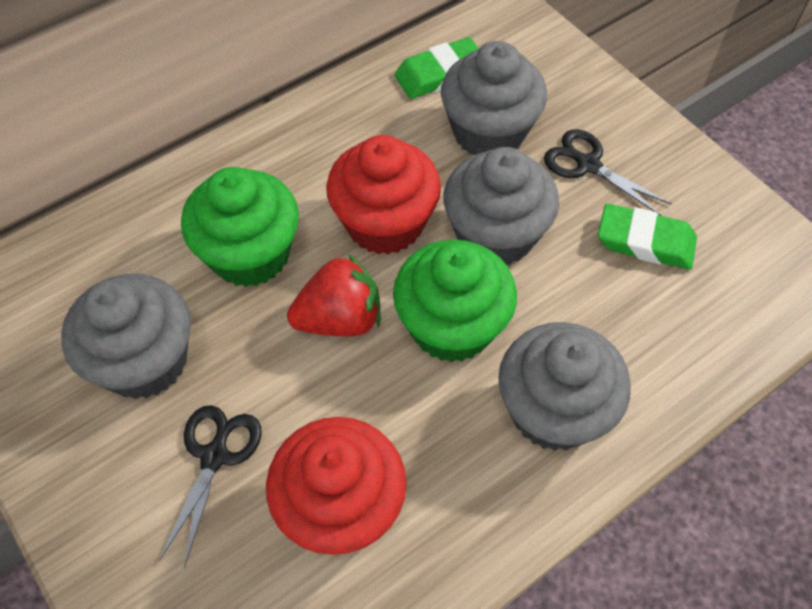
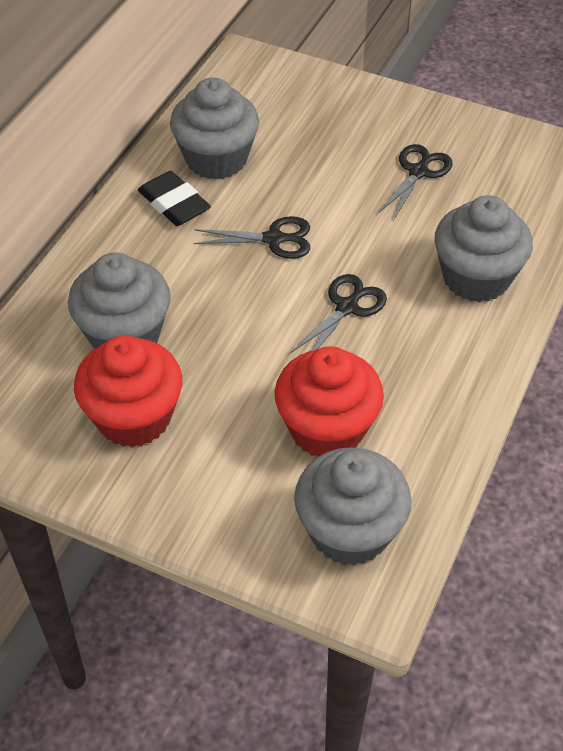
black eraser: none = 0 -> [138,171,211,226] = 1
black scissors: [159,405,262,568] [544,129,672,216] = 2 -> [194,216,310,259] [290,274,387,353] [378,144,452,219] = 3
green cupcake: [181,167,299,287] [393,239,517,363] = 2 -> none = 0
green eraser: [395,37,479,99] [598,203,697,270] = 2 -> none = 0
red strawberry: [287,254,380,336] = 1 -> none = 0

